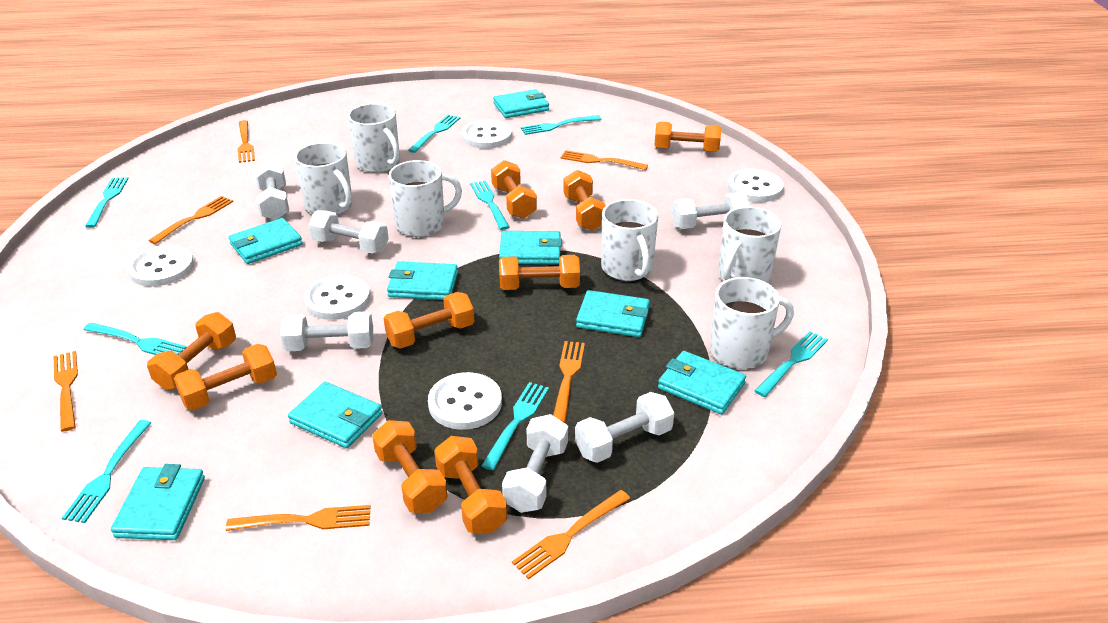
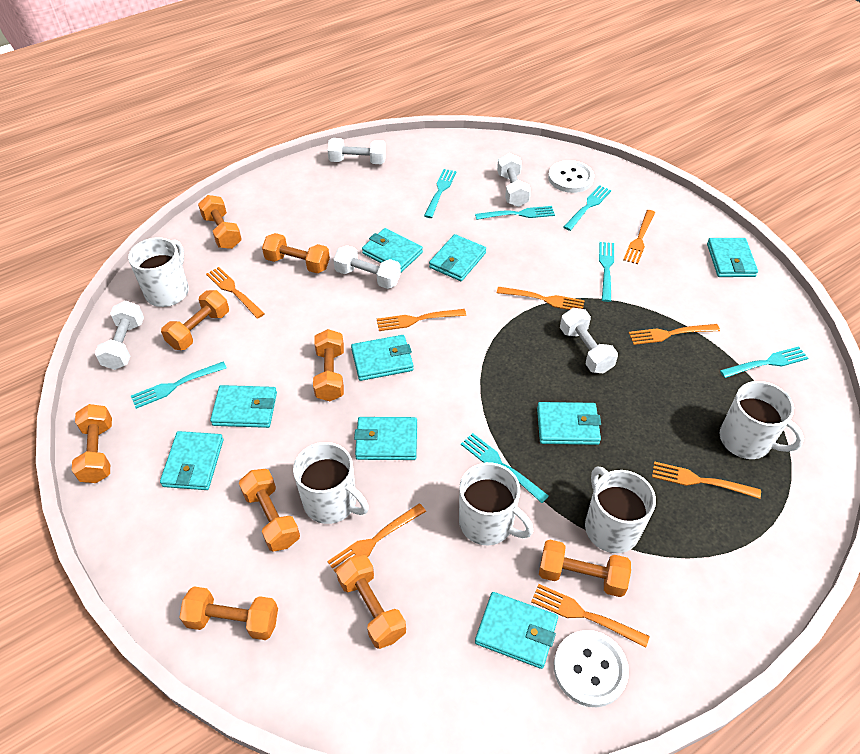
orange fork: [54,351,78,432] [148,196,233,244] [226,505,371,531] [238,120,255,163] [512,490,630,579] [553,341,585,423] [561,150,648,170] = 7 -> [206,267,265,319] [327,503,426,573] [377,309,466,331] [497,287,585,310] [531,584,650,648] [623,210,655,264] [629,324,720,345] [652,461,761,499] = 8
turquoise fork: [62,420,151,523] [83,322,187,355] [85,177,129,228] [408,115,460,153] [470,180,510,230] [481,382,549,470] [521,115,602,135] [755,331,828,397] = 8 -> [131,361,227,409] [424,169,456,218] [461,433,549,503] [475,206,555,220] [564,185,611,231] [599,242,614,302] [720,346,808,378] = 7
turquoise wallet: [111,464,205,540] [229,218,303,264] [288,382,382,448] [387,261,458,300] [493,89,549,118] [499,231,562,265] [576,290,650,337] [658,351,746,414] = 8 -> [160,431,223,490] [210,385,277,428] [351,335,414,381] [354,417,417,460] [362,228,423,272] [429,234,486,281] [475,592,558,669] [537,402,601,445] [707,238,758,277] = 9
white button: [127,245,194,287] [304,275,370,320] [428,372,502,430] [462,120,512,149] [728,169,784,202] = 5 -> [548,160,594,193] [554,630,629,707] = 2
white dumbbell: [255,161,289,220] [280,311,373,351] [308,210,389,253] [502,414,568,513] [575,392,674,463] [672,192,750,229] = 6 -> [95,301,144,370] [328,138,386,164] [333,245,401,289] [497,153,531,207] [560,308,618,373] = 5
white mug: [295,142,353,215] [348,103,400,173] [389,160,462,237] [601,199,658,281] [710,277,794,369] [718,206,781,283] = 6 -> [128,237,189,307] [293,442,369,524] [459,462,533,545] [585,467,656,553] [720,381,804,459] = 5

